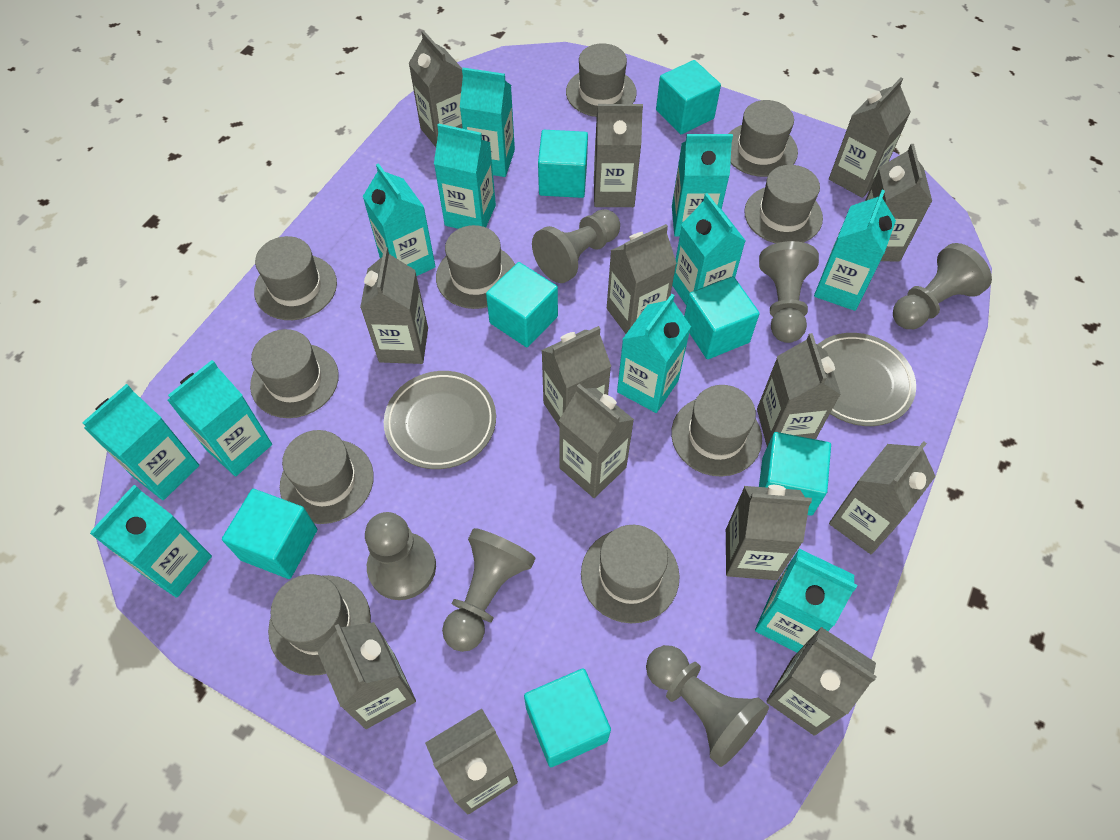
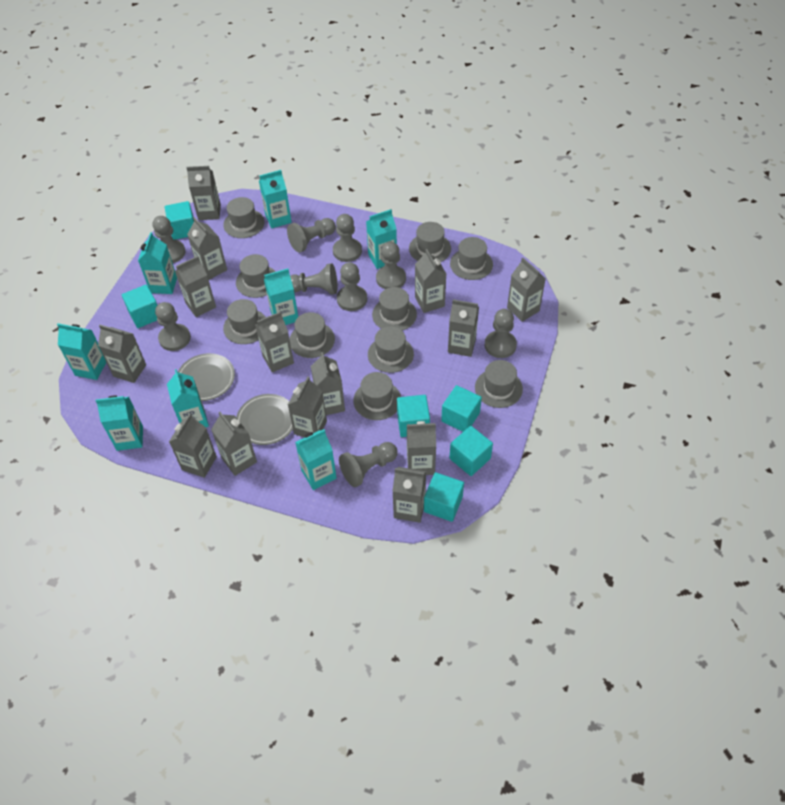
grey pawn: [365,512,436,600] [442,528,536,652] [532,209,620,283] [646,645,769,767] [759,241,819,343] [893,243,992,329] = 6 -> [153,216,185,263] [155,302,191,351] [287,218,336,253] [290,263,338,295] [333,214,362,262] [337,262,367,311] [339,442,398,487] [376,242,406,289] [484,309,517,358] = 9
turquoise carton: [82,384,199,500] [90,485,212,598] [167,360,272,476] [362,163,436,276] [434,123,496,229] [460,68,515,177] [617,294,691,413] [672,134,733,237] [672,193,746,305] [755,549,857,652] [814,190,896,311] = 11 -> [57,323,106,380] [96,395,143,451] [138,232,177,294] [167,369,209,427] [259,170,292,228] [264,269,298,325] [295,429,337,490] [366,209,397,269] = 8
turquoise cube: [222,489,317,579] [486,262,558,347] [524,668,611,767] [538,130,588,198] [656,60,721,134] [684,276,760,359] [759,432,831,516] = 7 -> [122,285,158,328] [165,201,194,240] [397,395,430,437] [424,472,464,522] [441,385,482,432] [449,426,493,476] = 6

